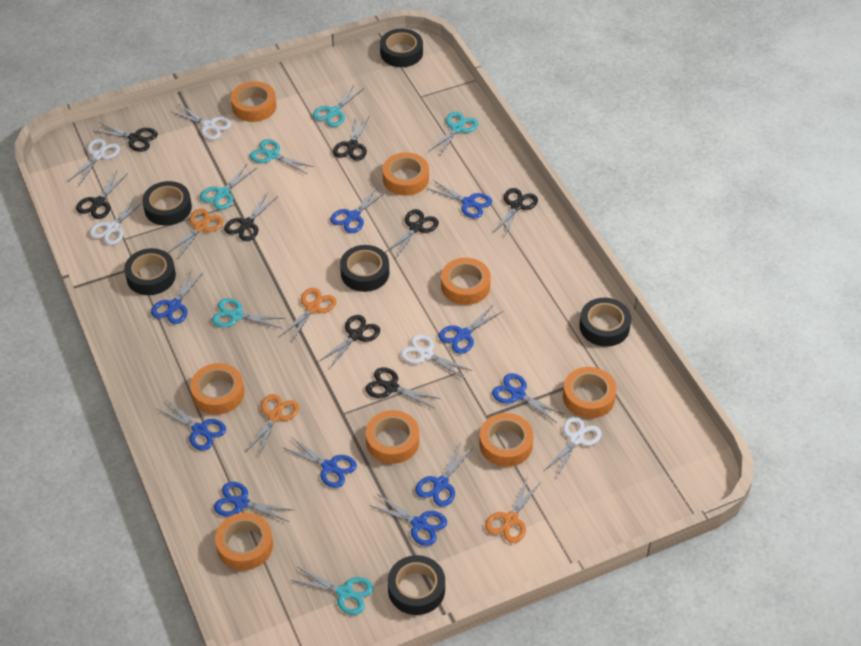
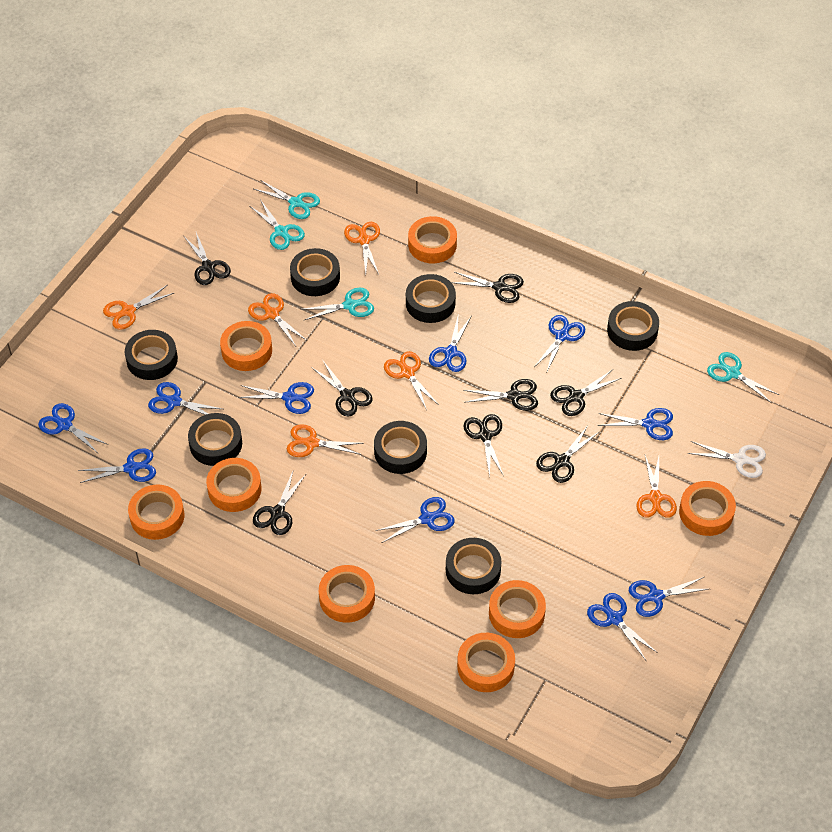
black tape: [124,248,176,295] [142,181,192,226] [340,245,389,292] [380,29,423,67] [388,555,445,615] [579,298,631,347] = 6 -> [125,330,178,380] [188,413,242,466] [290,248,340,296] [374,421,427,474] [406,274,456,323] [446,538,501,594] [607,301,659,351] = 7
orange scissors: [168,209,223,258] [245,394,299,458] [279,288,337,342] [485,477,541,543] = 4 -> [103,285,174,330] [248,293,306,346] [287,424,364,457] [344,222,380,274] [384,351,439,410] [636,455,677,518] = 6
turquoise scissors: [200,164,257,210] [212,298,286,329] [250,139,314,174] [291,567,373,615] [313,85,364,127] [429,112,478,157] = 6 -> [250,200,305,250] [254,180,320,219] [301,288,374,320] [707,352,779,403] = 4
white scissors: [68,138,120,185] [89,197,143,245] [172,104,232,140] [400,334,473,379] [544,416,602,478] = 5 -> [688,441,766,478] = 1

